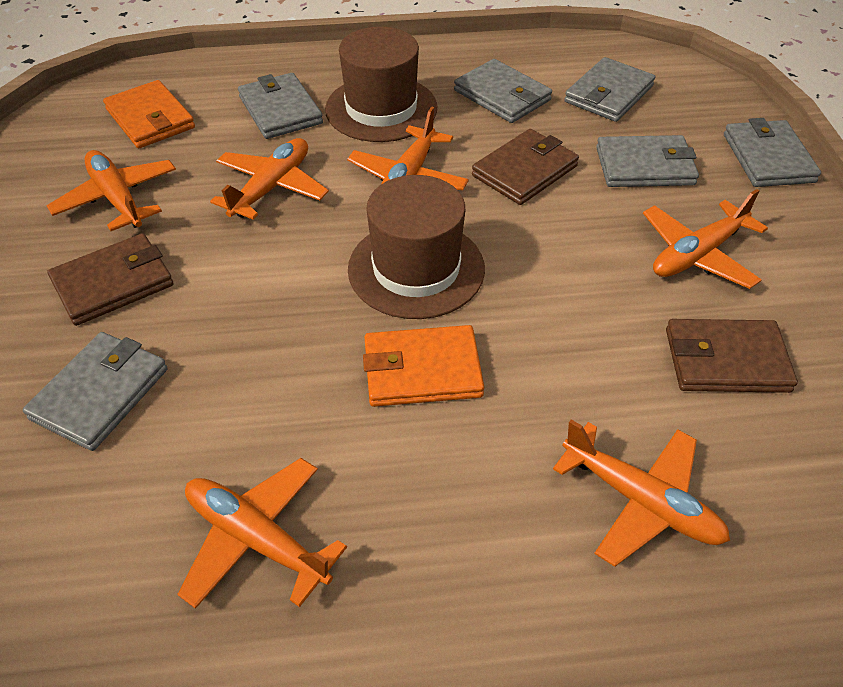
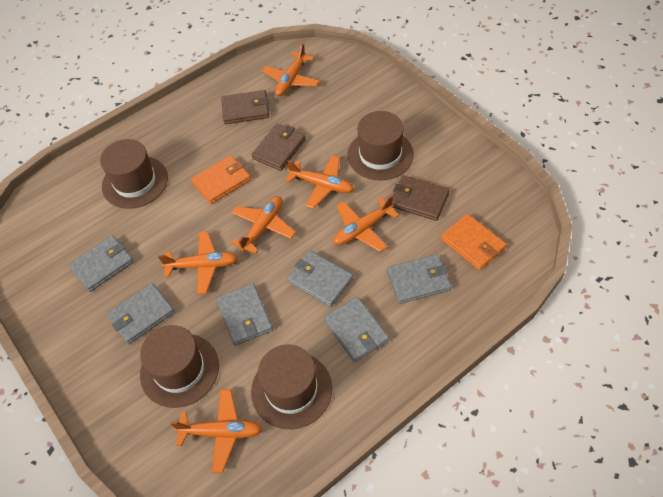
brown hat: [325,27,437,142] [348,175,485,319] = 2 -> [100,139,168,209] [140,325,219,408] [251,345,332,429] [347,111,414,180] = 4

